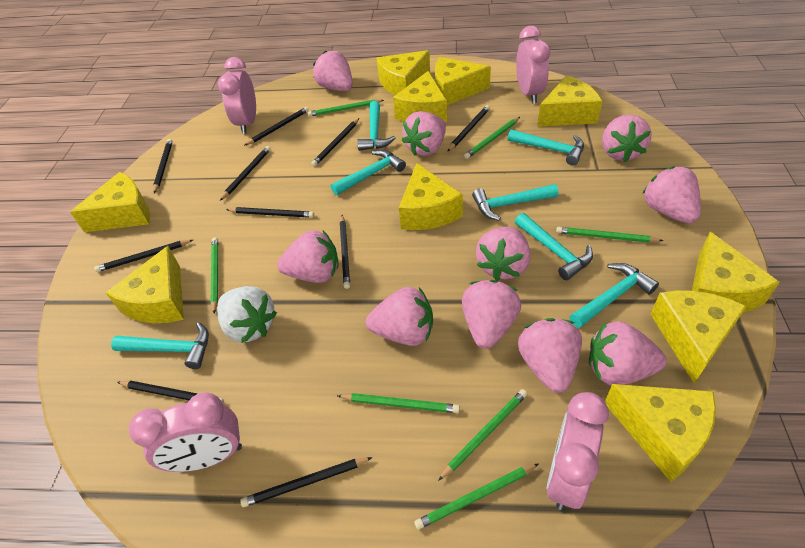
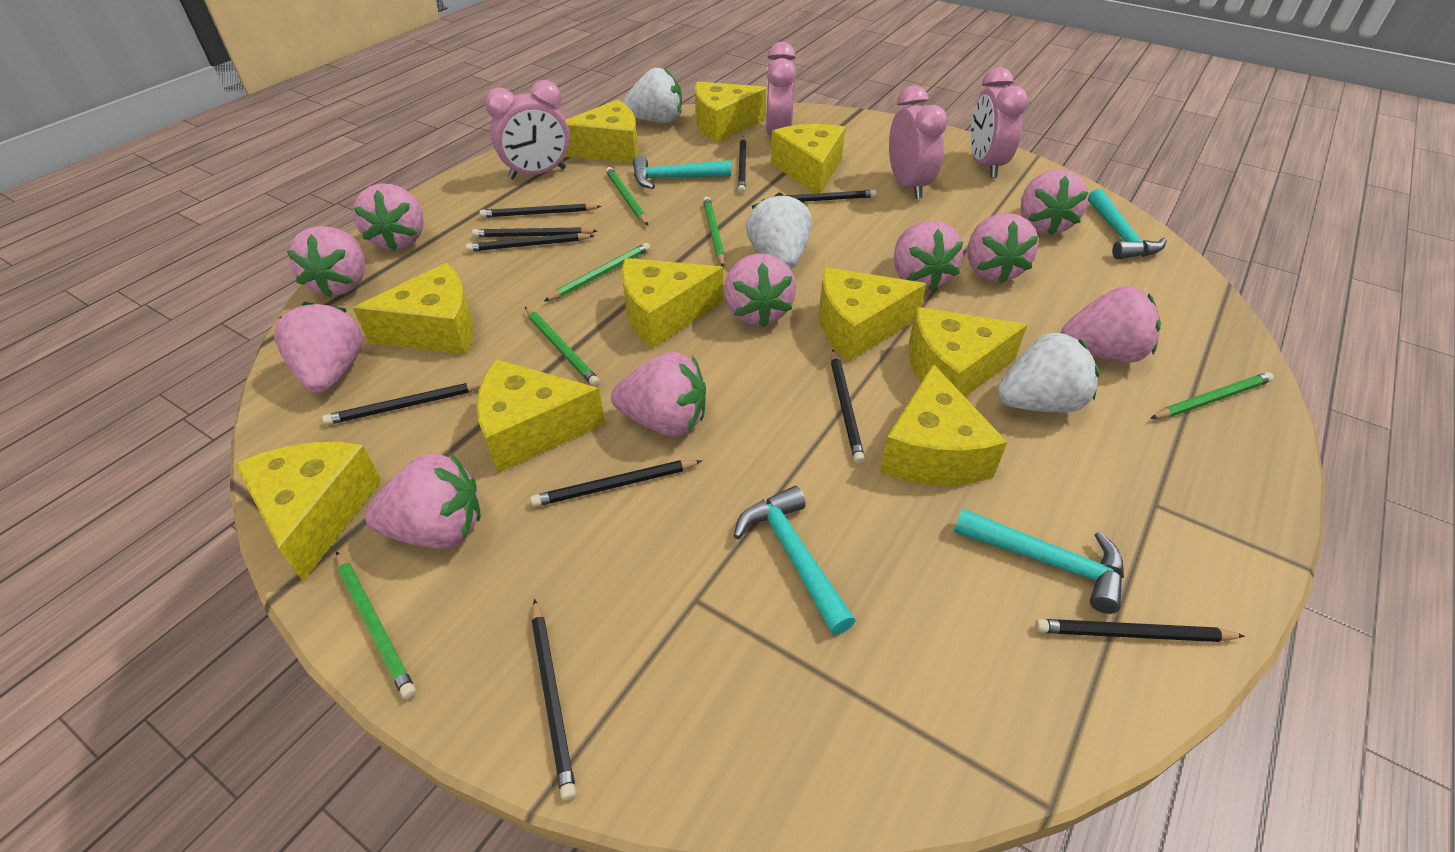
green pencil: [211,237,218,314] [308,99,384,117] [337,393,460,413] [414,464,539,530] [438,389,527,481] [464,117,520,159] [556,227,663,243] = 7 -> [336,551,416,699] [525,307,600,387] [544,243,650,301] [606,167,648,225] [703,196,725,268] [1150,372,1274,419] = 6
turquoise hammer: [111,322,209,369] [331,150,406,195] [357,101,395,151] [472,184,559,221] [508,129,584,166] [515,213,593,280] [570,263,659,328] = 7 -> [633,156,731,189] [734,486,855,635] [954,508,1124,614] [1088,189,1167,259] = 4
white strawberry: [217,286,277,343] = 1 -> [623,68,682,123] [746,192,812,269] [997,332,1100,413] = 3

